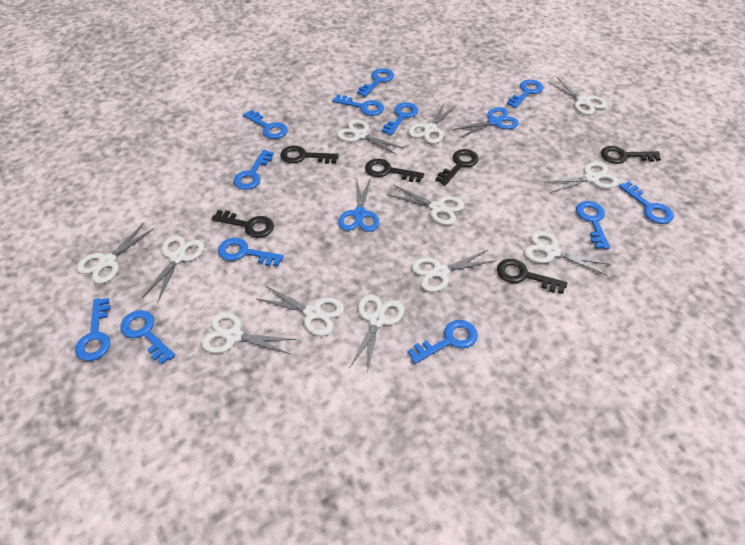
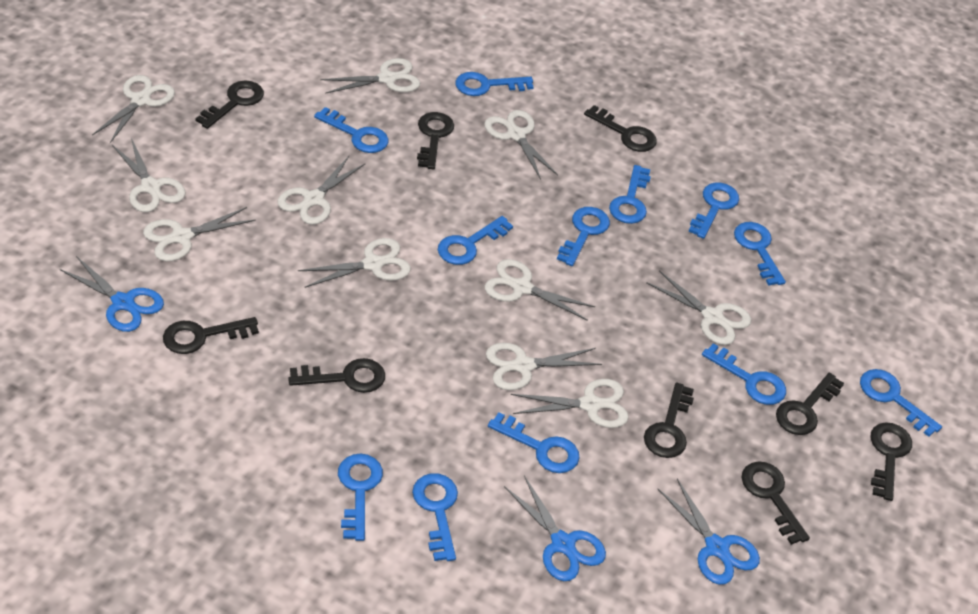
black key: [211,210,274,238] [280,146,339,164] [365,159,424,182] [436,149,479,186] [497,259,567,294] [601,146,661,164] = 6 -> [163,317,259,354] [195,81,264,129] [288,358,385,393] [417,112,454,169] [584,105,657,152] [644,383,694,458] [741,462,810,545] [776,373,844,435] [870,422,912,501] = 9
blue scissors: [338,178,379,232] [452,107,519,138] = 2 -> [60,256,164,332] [504,475,606,581] [658,479,760,585] = 3
white scissors: [77,223,155,284] [142,235,204,303] [201,313,296,354] [257,286,344,336] [337,119,403,155] [349,294,404,373] [388,185,464,225] [408,102,456,144] [412,250,496,292] [524,231,611,276] [543,162,619,193] [548,77,607,115] = 12 -> [92,75,175,143] [112,138,186,212] [143,207,256,261] [277,156,366,225] [298,238,411,288] [320,58,420,94] [484,110,558,180] [485,259,595,321] [486,343,602,390] [511,379,629,428] [647,271,751,345] = 11

